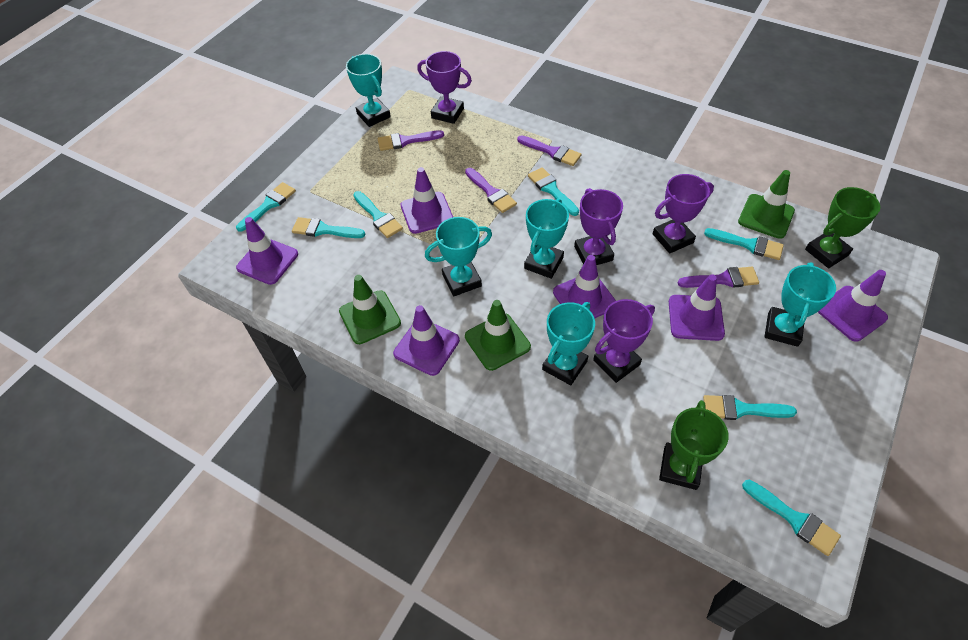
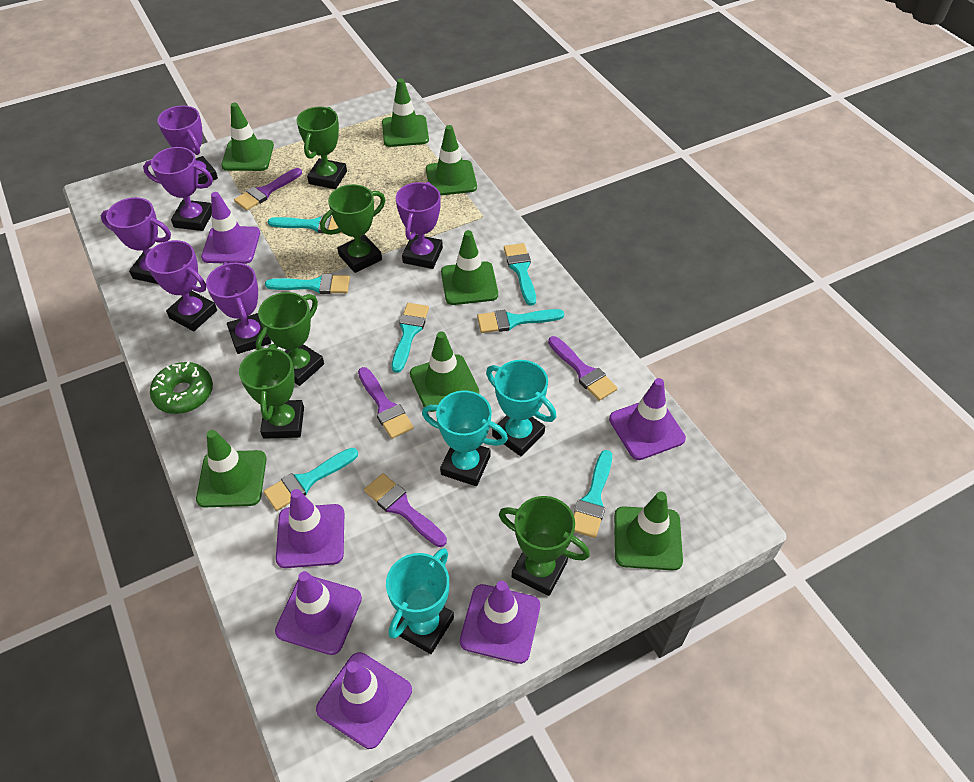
green donut: none = 0 -> [150,361,213,414] = 1
green traffic cone: [339,275,401,344] [465,300,531,371] [738,170,795,239] = 3 -> [196,430,267,507] [221,103,274,171] [382,78,429,147] [410,331,479,412] [426,125,477,196] [441,230,498,305] [614,492,683,571] = 7
green trophy: [659,400,729,490] [805,187,880,268] = 2 -> [239,344,304,439] [256,292,324,386] [296,107,347,189] [320,184,385,273] [499,496,590,596] = 5
purple trophy: [417,51,472,124] [574,188,623,265] [593,299,655,383] [653,174,714,253] = 4 -> [101,197,171,284] [143,147,213,231] [145,240,217,331] [157,105,218,184] [206,262,271,354] [396,182,443,269] = 6
turquoise trophy: [346,54,391,127] [425,217,492,296] [524,199,569,279] [542,302,595,385] [765,263,836,347] = 5 -> [386,548,454,654] [422,391,508,486] [486,360,556,456] = 3

